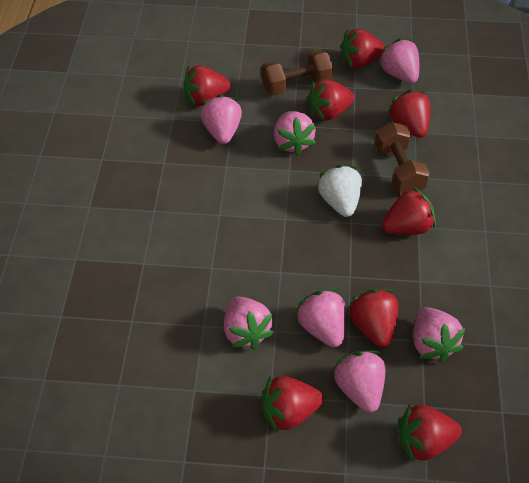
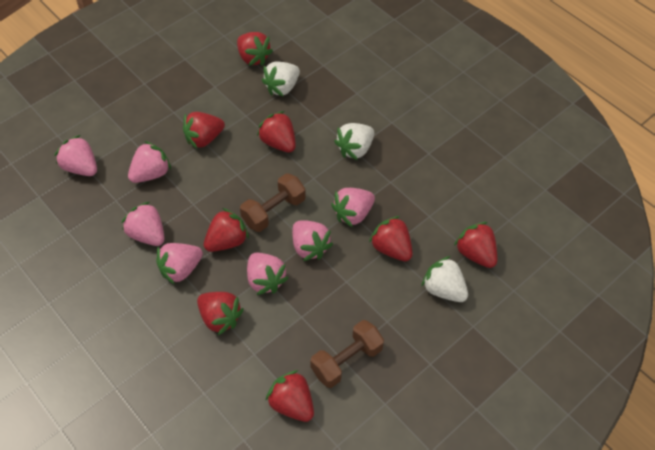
white strawberry: [317,165,362,217] = 1 -> [262,61,300,96] [334,123,374,160] [421,256,468,302] = 3

